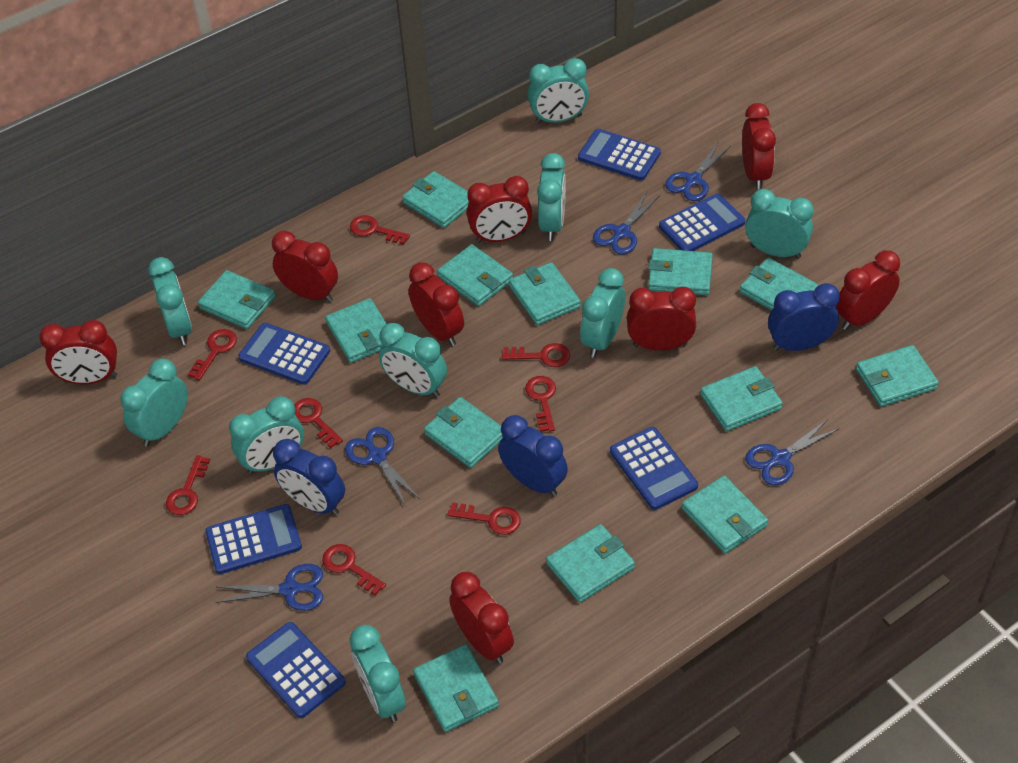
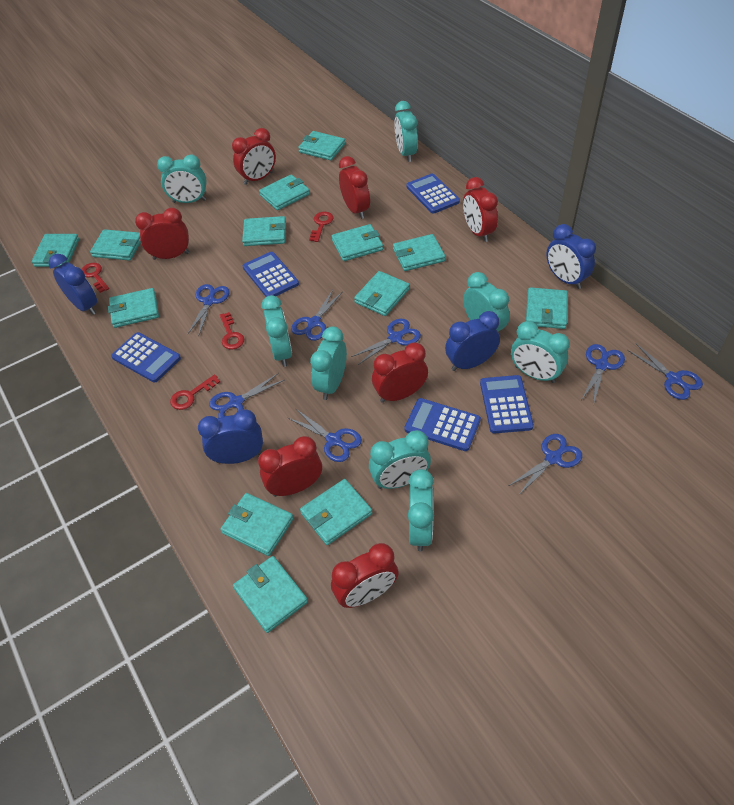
blue calculator: [205,504,302,574] [238,323,330,385] [246,622,346,718] [578,129,661,181] [610,427,698,510] [659,194,745,251] = 6 -> [111,332,181,383] [243,252,299,297] [404,398,481,451] [406,173,460,214] [480,375,534,434] = 5
blue clock: [273,439,345,516] [498,415,568,497] [768,283,840,351] = 3 -> [49,254,97,315] [198,409,263,464] [445,311,500,371] [546,224,596,289] = 4
blue scissors: [216,564,323,611] [345,427,420,506] [593,192,660,255] [665,141,731,201] [745,419,840,485] = 5 -> [187,284,230,337] [209,373,284,418] [288,409,362,462] [291,290,343,341] [351,319,421,365] [508,434,582,496] [581,344,625,405] [627,344,703,400] = 8
red clock: [39,320,117,384] [272,231,338,302] [409,262,464,346] [449,572,514,664] [467,176,532,243] [627,287,696,350] [742,103,776,189] [836,250,900,330] = 8 -> [135,208,189,260] [232,128,276,185] [258,436,322,497] [331,543,399,608] [339,156,370,219] [372,342,428,403] [463,177,498,242] = 7
red key: [166,455,210,515] [188,329,237,381] [294,398,343,448] [322,544,386,595] [350,215,410,245] [447,502,521,535] [502,343,570,367] [525,376,556,432] = 8 -> [81,263,109,293] [170,374,220,410] [220,312,244,350] [309,212,333,242] = 4
turquoise clock: [121,358,188,446] [148,257,192,345] [229,396,304,474] [350,625,406,722] [379,323,447,398] [528,58,589,124] [537,153,566,241] [580,268,625,358] [745,189,814,259] = 9 -> [157,154,207,203] [261,295,292,367] [310,326,347,400] [369,430,431,489] [394,101,418,162] [408,469,434,551] [463,272,510,332] [511,321,570,383] = 8

